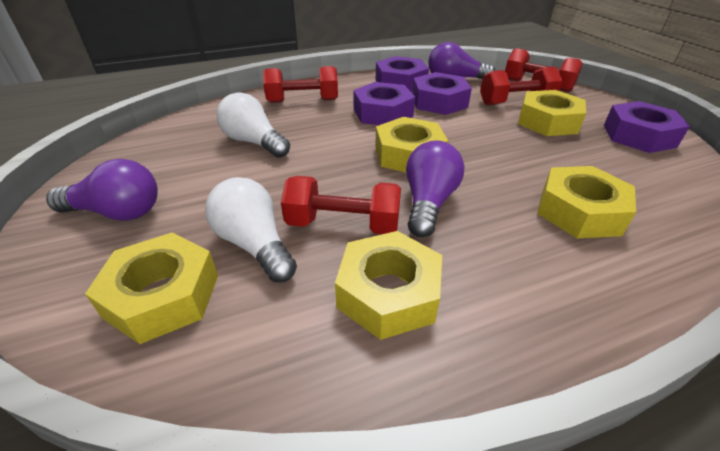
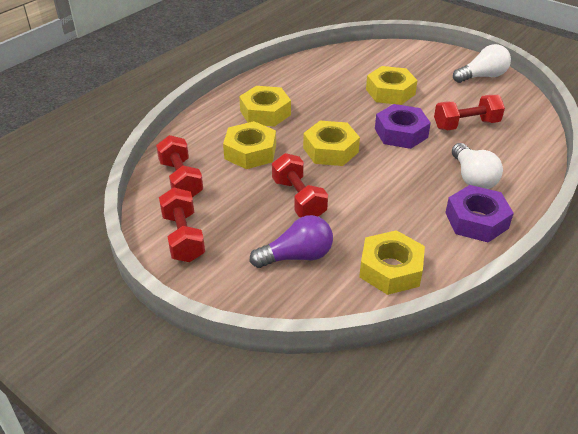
purple light bulb: [46,159,158,221] [406,140,464,237] [428,42,495,79] = 3 -> [250,215,333,268] = 1
purple nut: [353,82,415,125] [376,56,429,92] [412,72,472,115] [604,101,690,153] = 4 -> [375,104,431,149] [445,185,514,242] = 2

